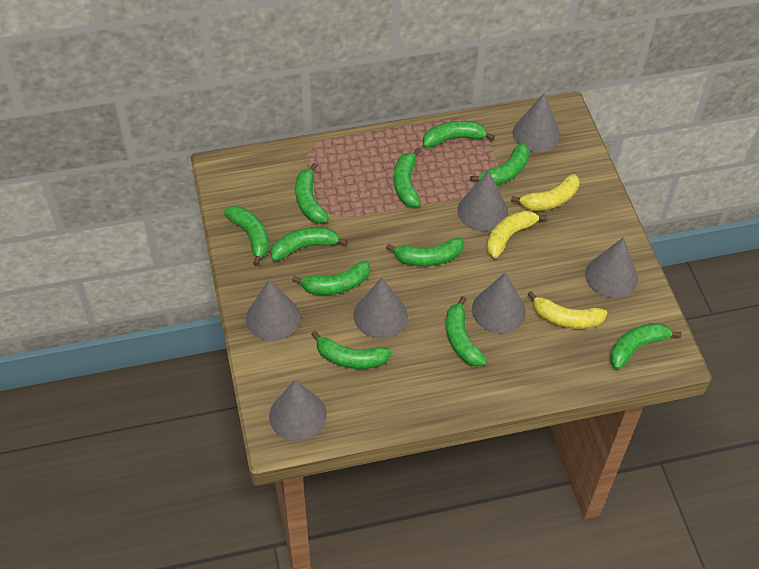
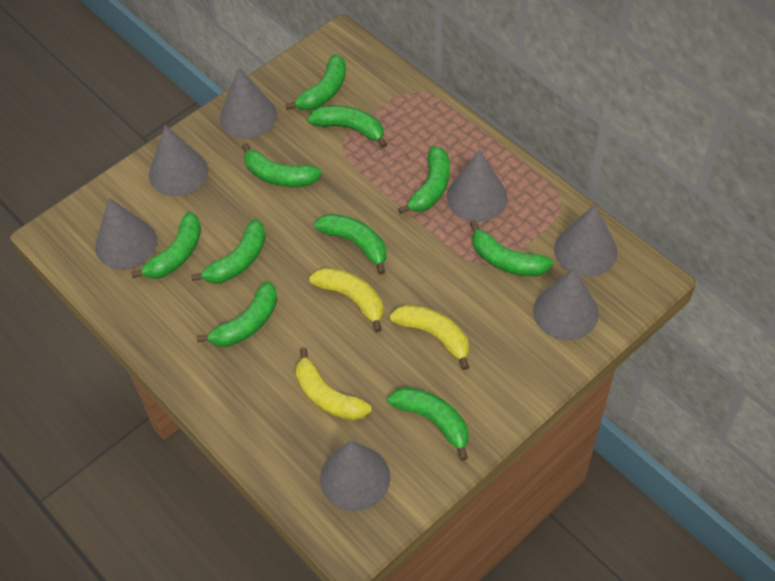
green banana: [224,206,269,266] [271,227,348,261] [292,261,370,295] [295,163,329,224] [311,331,392,369] [386,238,464,266] [394,148,421,207] [423,121,495,148] [446,296,487,367] [470,143,530,185] [610,323,682,369] = 11 -> [131,212,201,279] [191,219,266,283] [197,281,277,347] [242,143,322,187] [286,54,346,110] [307,105,387,148] [314,214,386,275] [388,387,469,461] [398,146,450,214] [470,221,553,276] = 10

